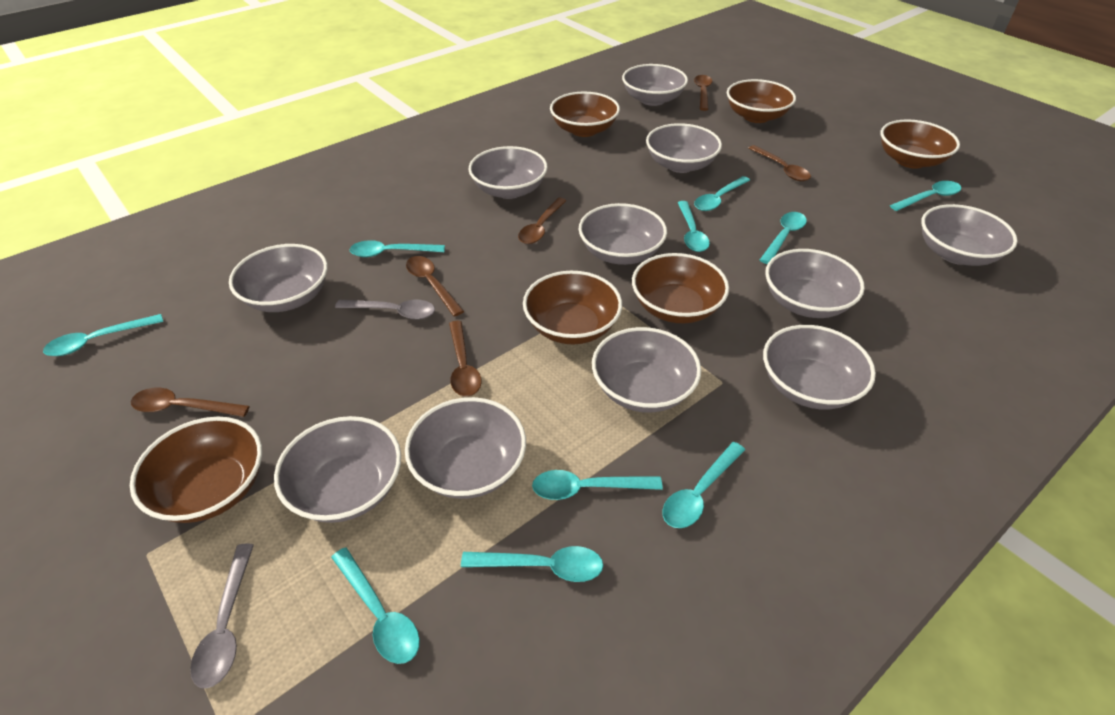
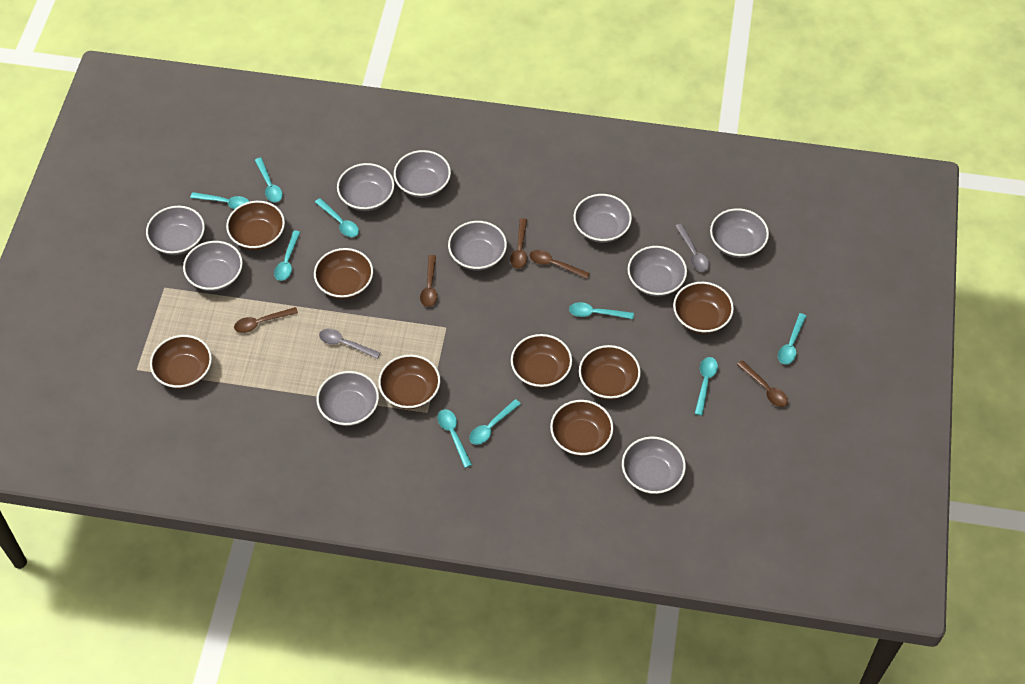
brown bowl: [130,417,262,523] [523,271,622,344] [550,92,620,137] [632,253,729,323] [727,79,796,123] [881,119,960,169] = 6 -> [150,335,212,389] [226,201,285,250] [314,248,373,299] [378,355,440,409] [511,334,572,388] [550,400,614,456] [579,345,641,400] [673,282,734,334] = 8
brown spoon: [131,388,250,417] [406,256,464,316] [449,321,482,396] [518,198,567,244] [694,75,712,111] [748,145,811,181] = 6 -> [234,307,298,333] [420,255,437,307] [510,218,527,269] [529,250,590,279] [737,360,788,407] = 5
grey bowl: [229,244,328,312] [274,416,401,523] [405,397,526,499] [469,146,548,199] [579,203,667,265] [592,327,701,413] [622,64,688,106] [646,123,722,173] [763,325,876,409] [765,249,865,318] [921,204,1017,266] = 11 -> [146,206,205,255] [183,241,243,291] [317,371,379,426] [337,163,394,211] [394,150,451,198] [448,221,507,271] [574,194,632,243] [622,437,686,494] [628,246,687,297] [710,208,769,258] = 10
turquoise spoon: [43,314,163,356] [331,547,420,664] [350,240,445,257] [461,546,603,582] [532,470,663,500] [663,442,745,528] [678,201,710,252] [694,176,750,211] [760,212,807,264] [890,181,961,211] = 10 -> [190,192,250,209] [255,157,283,202] [274,230,300,281] [315,198,359,237] [438,409,472,468] [469,399,521,445] [569,302,634,319] [695,357,718,416] [778,313,807,364] = 9

